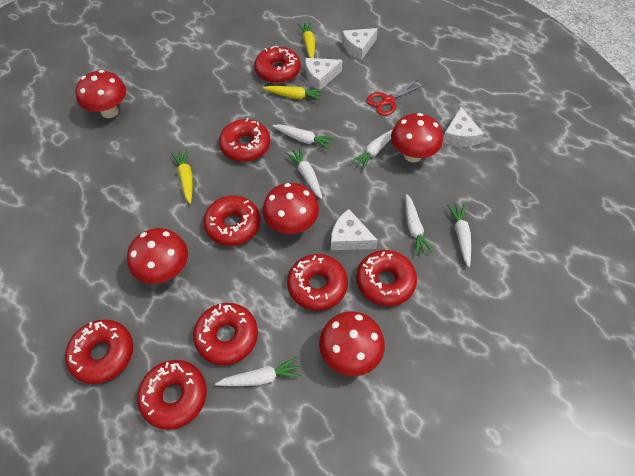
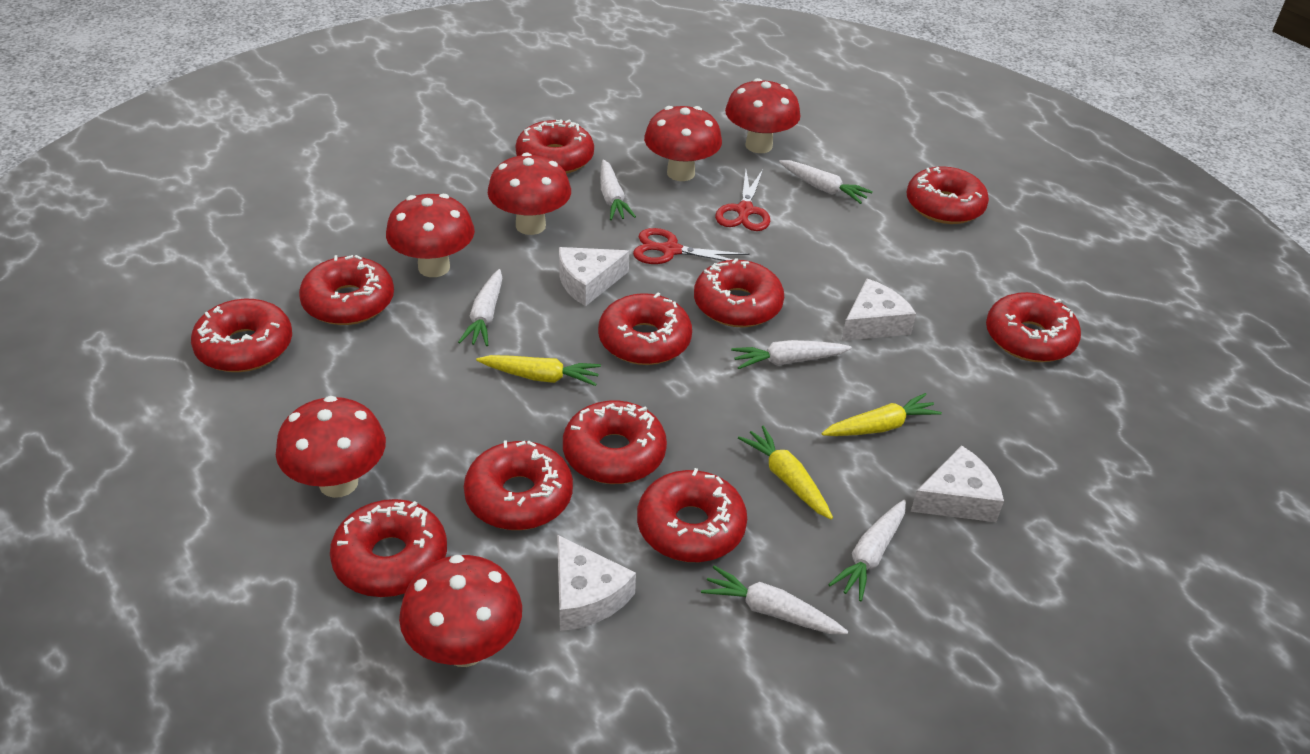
red donut: [65,320,133,384] [137,360,207,430] [193,303,258,365] [203,195,261,246] [219,118,270,162] [254,46,301,83] [287,254,348,311] [356,250,417,306] = 8 -> [191,299,292,372] [299,255,394,325] [330,499,447,597] [464,440,573,530] [516,119,594,174] [563,400,667,484] [598,293,692,365] [637,468,747,562] [694,258,784,327] [907,166,989,224] [986,292,1081,362] = 11
red mushroom: [75,70,126,118] [127,228,188,284] [262,183,319,234] [319,311,385,376] [391,113,443,162] = 5 -> [276,396,386,498] [386,194,475,277] [399,555,522,667] [488,153,571,235] [644,106,722,181] [725,78,801,153] = 6
red scissors: [366,80,424,116] = 1 -> [633,228,750,264] [715,170,770,231] = 2

